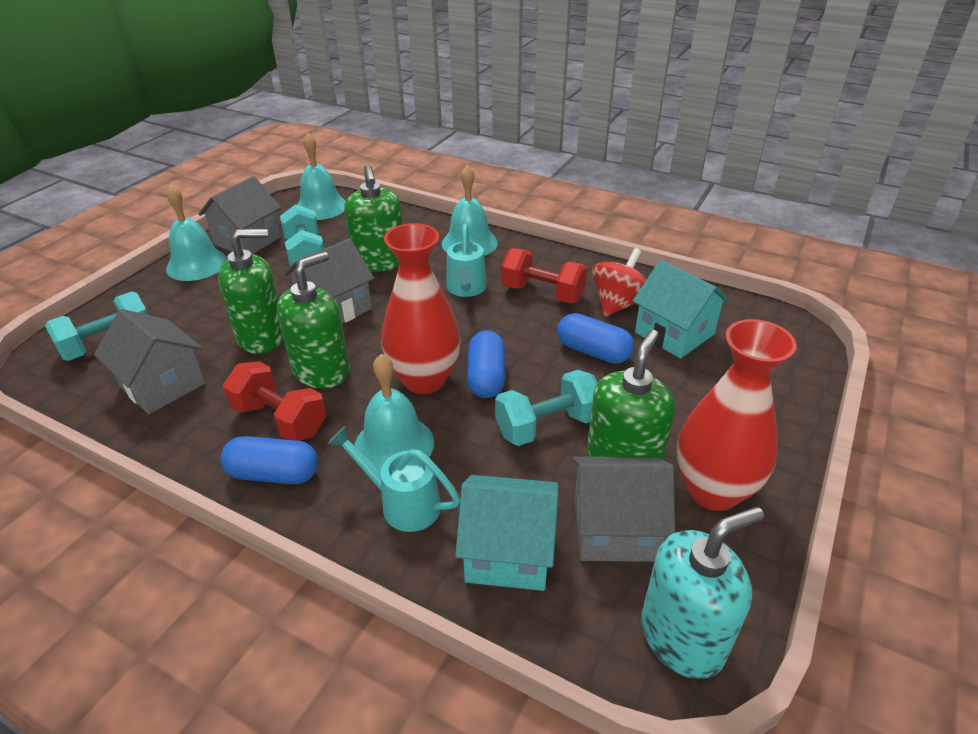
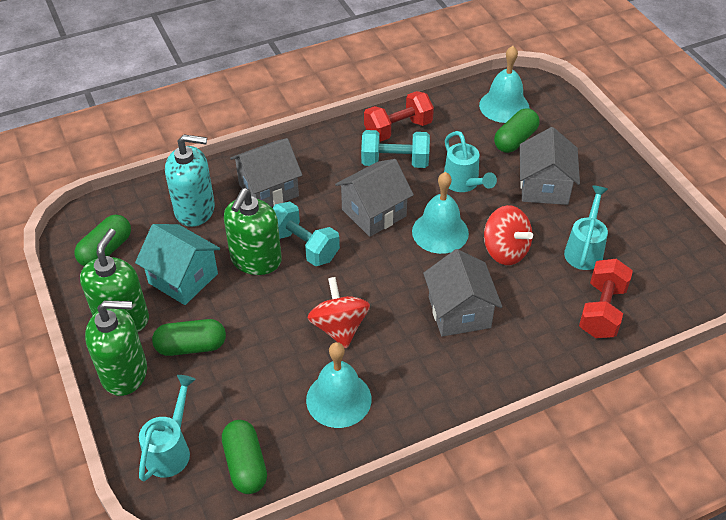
blue capsule: [221,436,318,484] [467,330,505,398] [557,313,634,364] = 3 -> none = 0
green capsule: none = 0 -> [74,215,131,266] [152,319,226,356] [222,420,267,494] [494,109,540,153] = 4
green soap dispenser: [218,229,284,354] [277,252,350,389] [344,164,403,272] [586,330,675,460] = 4 -> [80,229,149,332] [85,301,147,396] [224,188,282,275] = 3
red spinning top: [592,248,646,316] = 1 -> [308,277,370,349] [484,205,533,265] = 2
red vase: [381,223,461,394] [677,319,797,511] = 2 -> none = 0
turquoise bell: [166,185,227,281] [297,133,346,220] [354,354,434,470] [442,165,498,256] = 4 -> [306,342,372,428] [412,172,469,254] [479,46,530,123] = 3
turquoise dumbbell: [45,291,148,361] [280,204,324,266] [495,370,598,446] = 3 -> [273,202,340,266] [361,130,430,168] = 2
turquoise house: [455,475,559,591] [633,260,730,359] = 2 -> [135,224,220,305] = 1
turquoise watering can: [328,425,460,532] [446,224,487,297] = 2 -> [139,375,196,481] [444,131,497,192] [564,185,608,270] = 3

